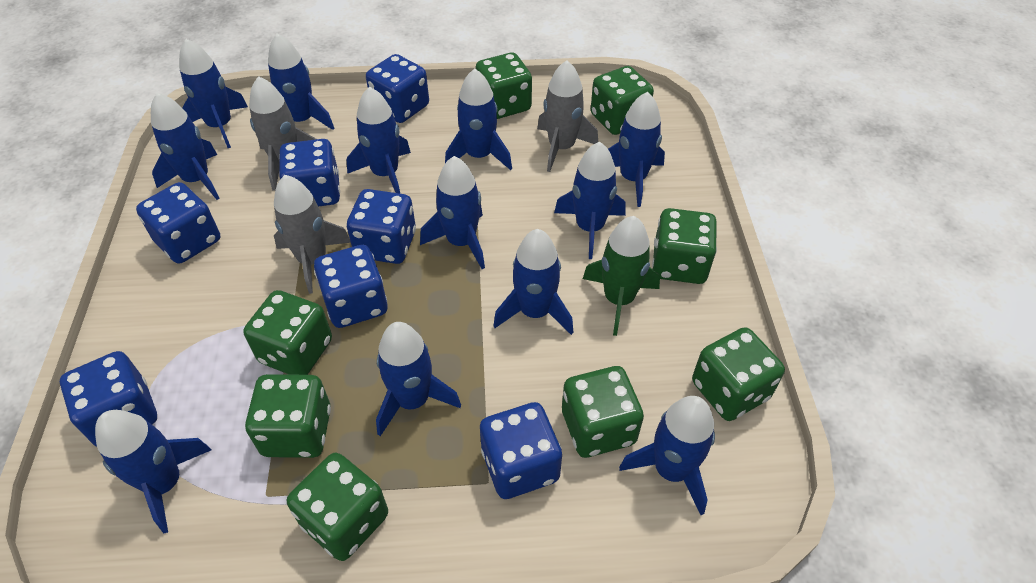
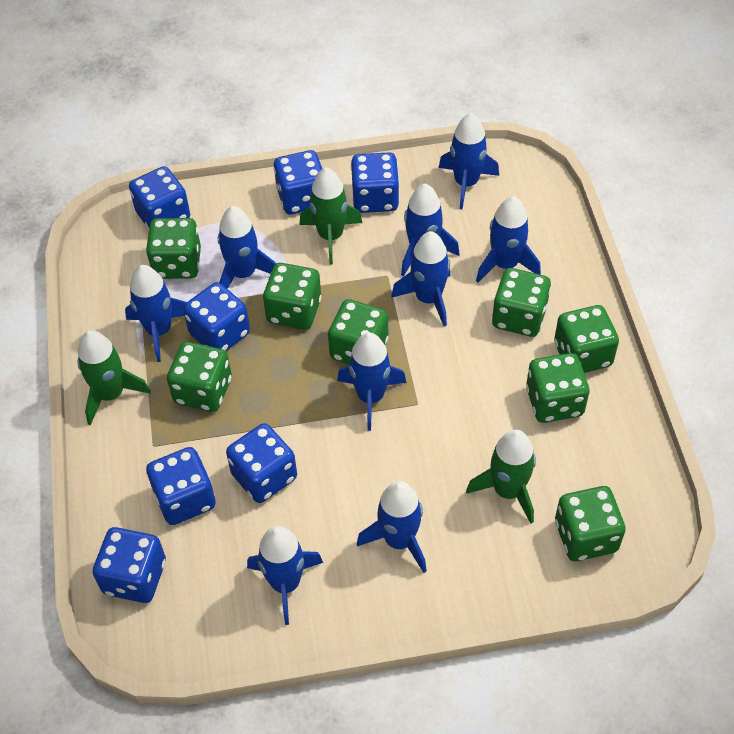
blue rocket: [95,410,212,534] [151,93,220,200] [179,39,248,148] [268,33,334,130] [347,87,411,194] [376,322,461,436] [420,156,485,269] [445,68,512,170] [493,229,574,335] [554,142,626,259] [608,92,665,207] [619,396,715,515] = 12 -> [125,265,187,362] [218,206,276,289] [247,526,323,625] [337,332,406,431] [357,481,427,573] [391,231,450,326] [401,184,460,277] [439,113,499,209] [476,196,541,283] = 9
green rocket: [583,216,660,336] = 1 -> [78,330,151,425] [299,167,362,265] [466,429,536,524] = 3
grey rocket: [249,76,316,191] [274,175,351,294] [537,60,598,172] = 3 -> none = 0

